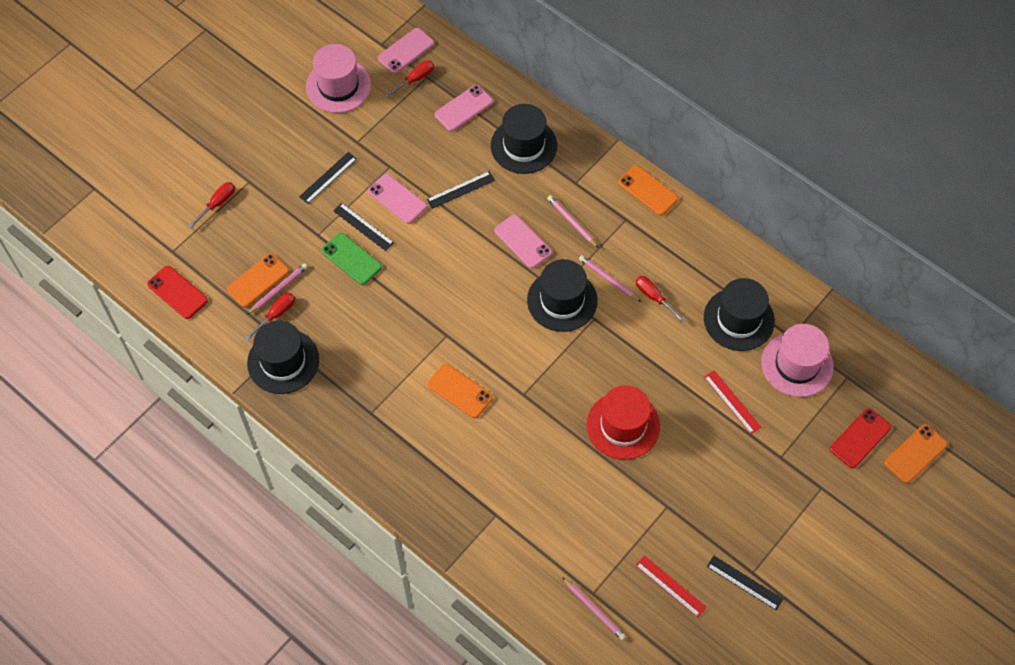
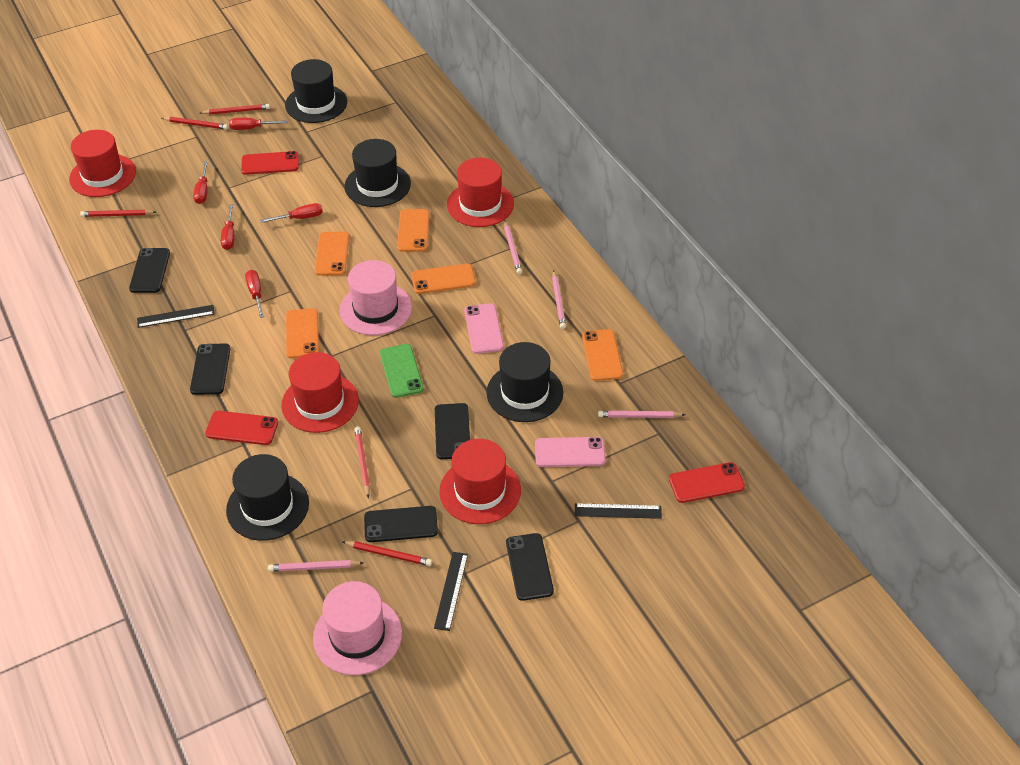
black phone: none = 0 -> [129,248,170,293] [190,344,230,395] [364,506,438,542] [435,403,470,459] [506,533,554,601] = 5
black ruler: [299,152,357,204] [333,203,394,251] [427,171,495,209] [707,556,783,611] = 4 -> [137,305,215,328] [434,552,468,631] [575,503,662,519] = 3
orange phone: [227,253,289,307] [428,364,493,418] [618,165,678,216] [884,424,948,483] = 4 -> [286,308,319,358] [315,232,349,276] [397,209,429,252] [411,264,476,294] [582,329,623,381] = 5
pink phone: [368,174,427,224] [378,28,434,74] [435,85,493,131] [494,214,552,269] = 4 -> [464,303,504,354] [535,437,606,467] = 2
red hat: [587,385,660,460] = 1 -> [69,130,136,197] [281,352,359,433] [439,439,521,524] [447,158,514,227] = 4
red pencil: none = 0 -> [80,210,156,217] [162,117,228,130] [200,104,270,115] [342,541,432,566] [354,426,370,498] = 5
red phone: [147,266,208,319] [830,408,891,468] = 2 -> [205,411,278,445] [241,151,299,175] [669,462,745,503] = 3
red ruler: [636,555,707,617] [704,370,762,434] = 2 -> none = 0
red screwdriver: [188,182,235,228] [245,293,295,340] [385,60,434,98] [636,276,685,322] = 4 -> [193,161,208,204] [221,204,235,250] [229,118,288,130] [245,270,264,318] [260,203,323,223] = 5

